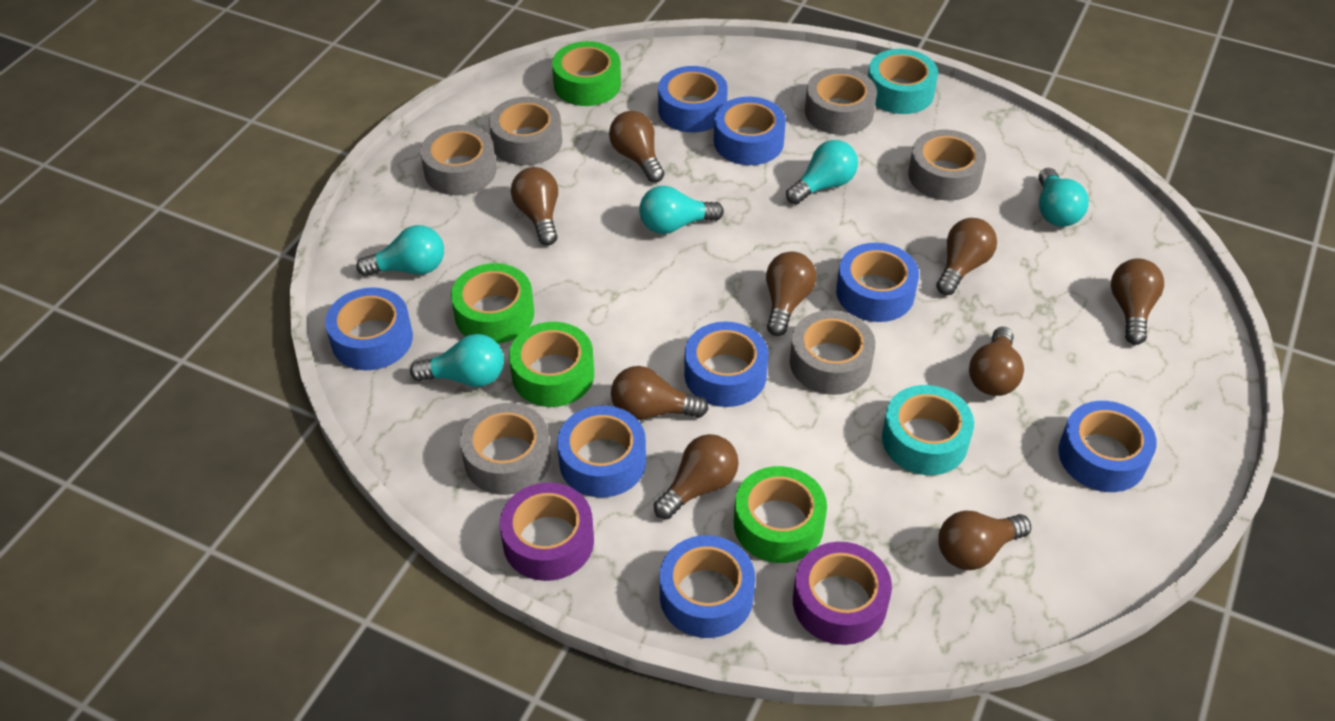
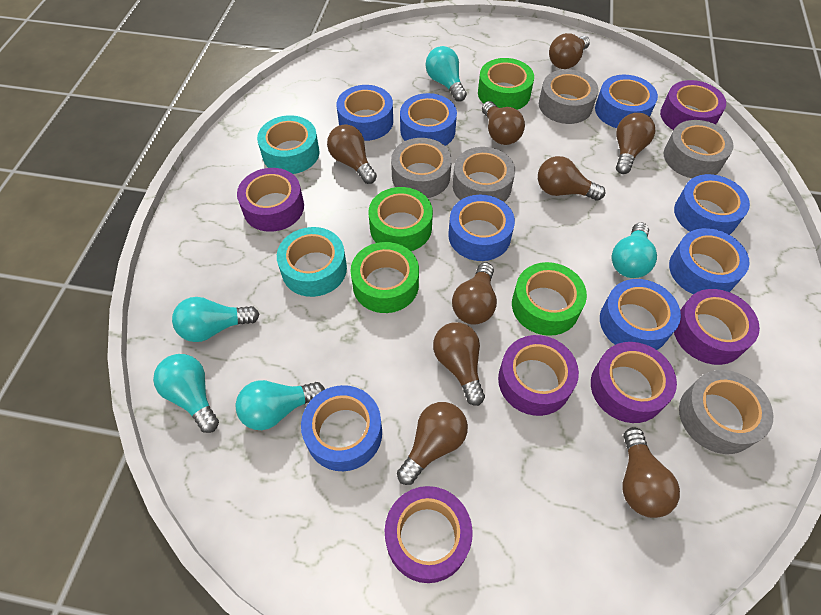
grey tape: [420,125,497,195] [460,403,551,495] [489,97,562,165] [790,310,875,395] [805,68,877,135] [908,130,986,201] = 6 -> [391,138,452,198] [453,147,515,202] [539,69,599,124] [664,120,734,178] [679,370,774,454] = 5
purple tape: [500,482,594,581] [793,542,892,645] = 2 -> [237,168,304,232] [385,486,473,583] [498,335,579,416] [591,342,677,423] [660,80,726,130] [674,289,760,365] = 6

